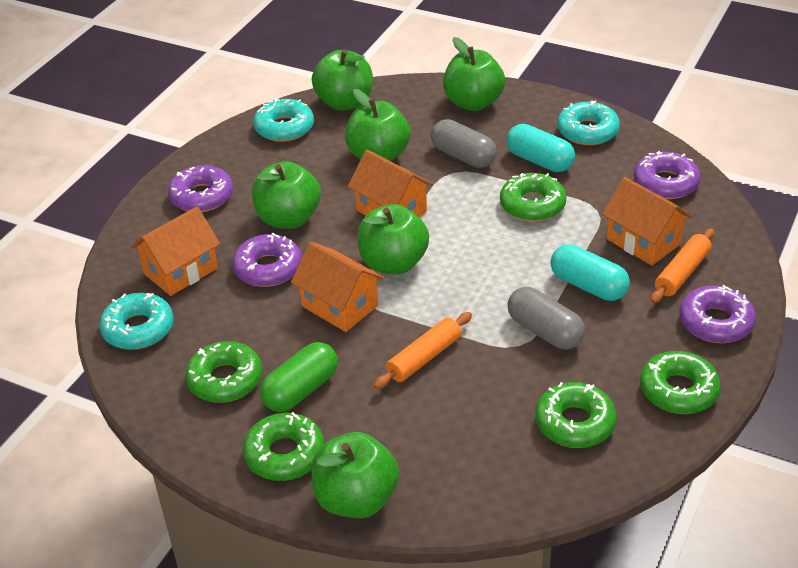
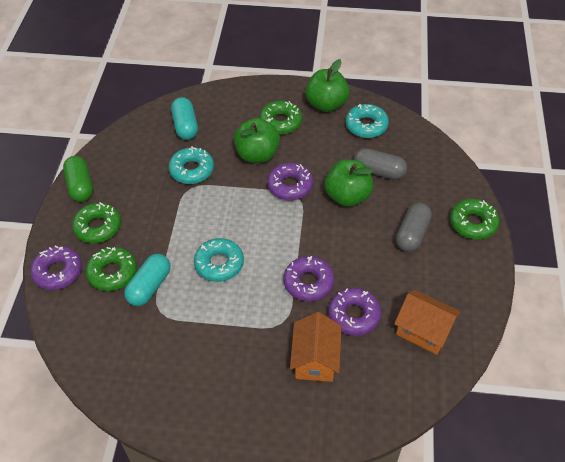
green apple: [252,161,321,229] [312,49,373,111] [312,432,399,519] [345,89,410,161] [357,204,429,275] [443,37,505,111] = 6 -> [234,118,280,163] [305,59,349,112] [325,159,374,207] = 3
green donut: [185,341,262,403] [243,412,324,481] [500,173,566,222] [535,382,617,448] [640,351,721,414] = 5 -> [72,202,121,243] [85,247,137,291] [259,101,302,134] [450,199,499,239] = 4
orange house: [131,207,220,296] [291,242,384,332] [348,150,433,217] [602,177,692,266] = 4 -> [290,312,342,382] [394,290,461,355] = 2
orange rolling pin: [374,312,472,389] [651,228,715,303] = 2 -> none = 0

